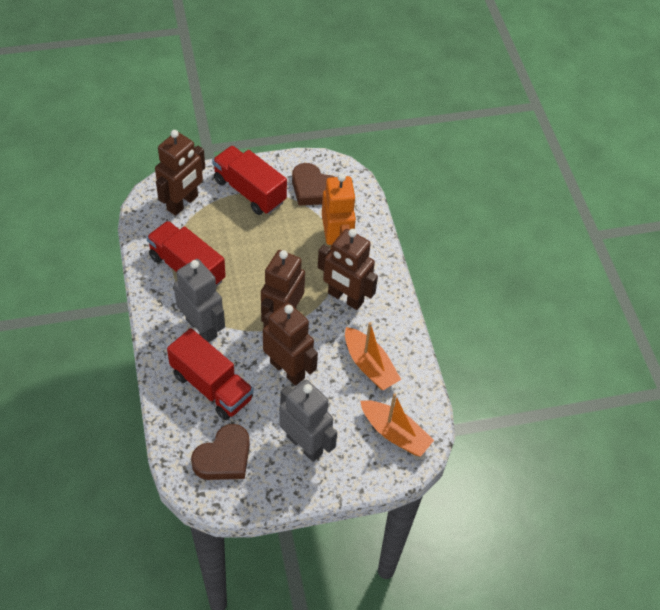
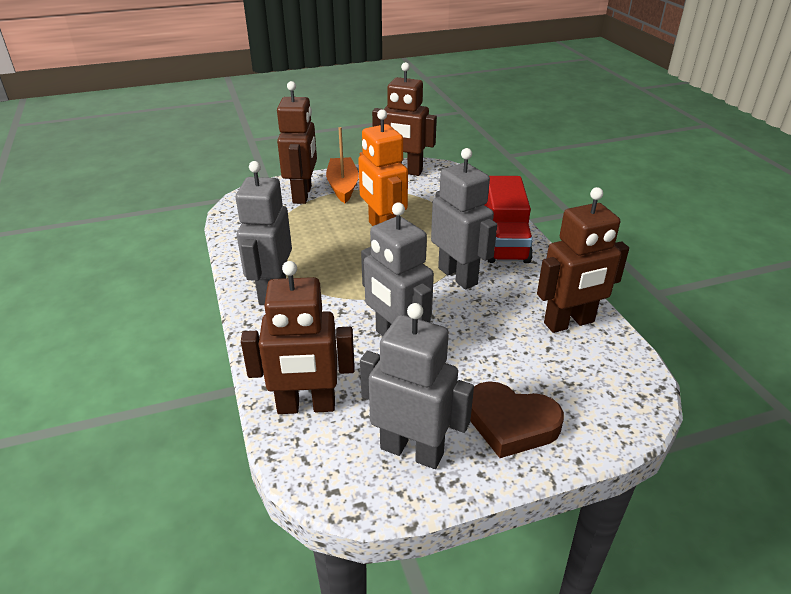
brown heart: [191,424,250,480] [292,163,334,205] = 2 -> [470,381,564,458] = 1
grey robot: [174,259,225,343] [279,380,337,462] = 2 -> [236,161,292,305] [360,303,474,469] [361,203,434,336] [431,148,497,290] = 4
orange boat: [345,322,401,390] [360,393,434,457] = 2 -> [326,127,359,203] = 1
red truck: [146,221,226,287] [167,328,254,420] [212,146,287,215] = 3 -> [485,176,533,263] = 1

